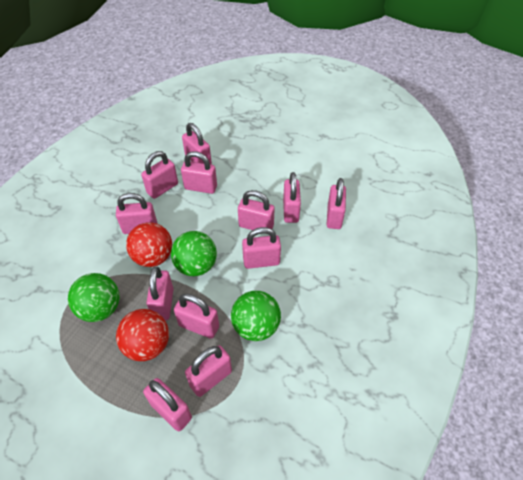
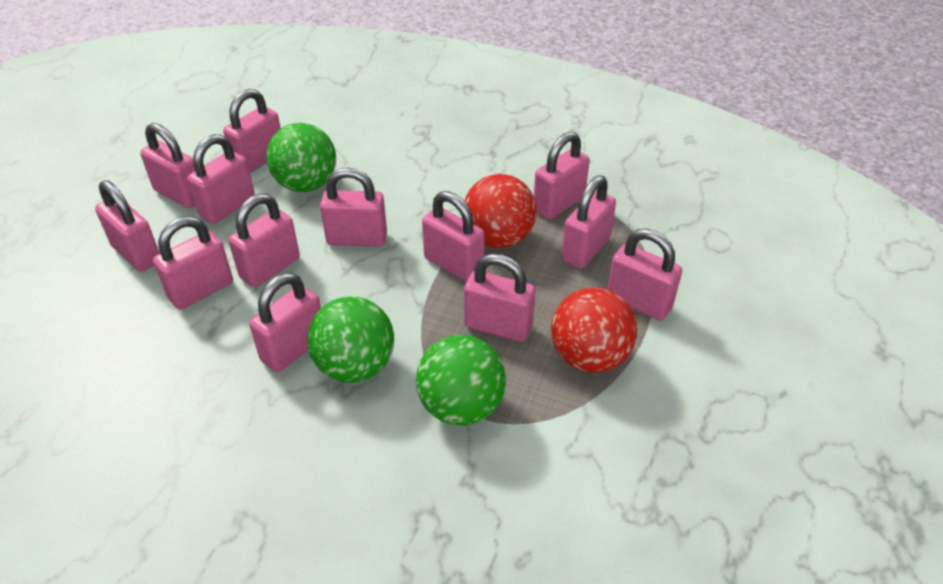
pink padlock: [116,193,157,234] [141,151,178,199] [143,378,192,431] [146,266,174,320] [174,294,219,339] [181,151,217,194] [182,123,212,165] [185,345,232,397] [238,190,275,234] [242,227,281,269] [283,172,301,223] [327,178,346,229] = 12 -> [95,180,160,272] [140,123,195,208] [153,216,233,310] [187,134,255,224] [223,89,281,173] [228,194,300,287] [249,272,321,372] [320,168,387,247] [422,191,485,282] [464,254,536,342] [534,131,590,220] [561,175,616,269] [607,228,682,321] = 13

